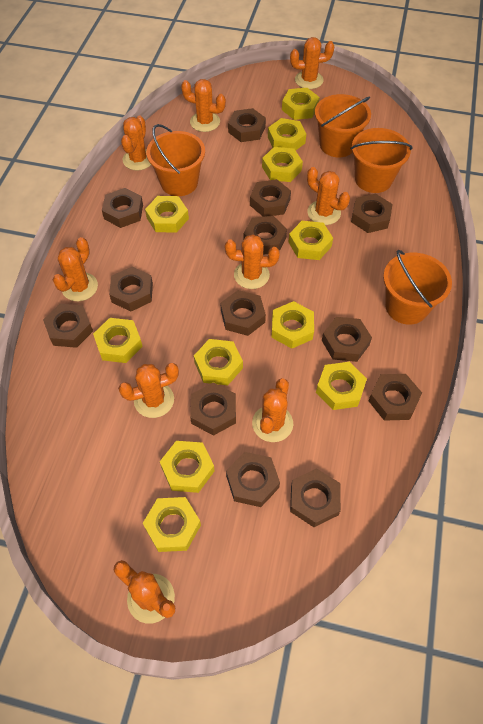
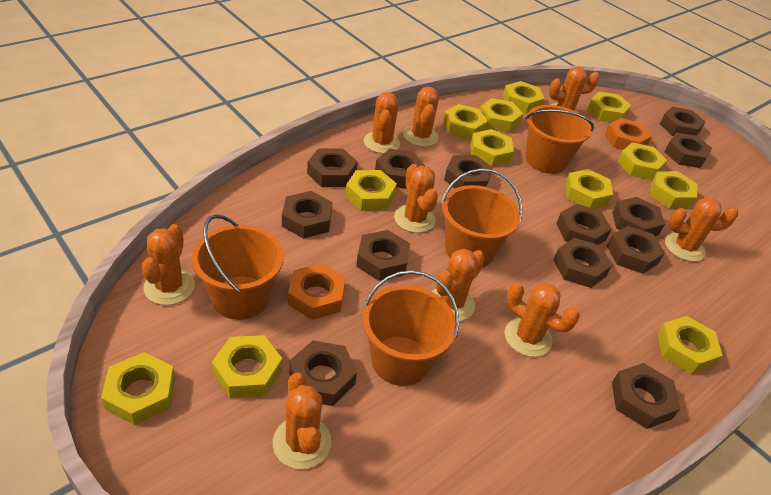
orange nut: none = 0 -> [288,263,346,320] [605,118,652,150] = 2
yellow nut: [93,318,143,363] [143,497,201,552] [145,196,189,233] [160,441,215,493] [194,339,243,386] [262,147,303,182] [268,118,306,151] [271,301,314,348] [282,88,319,120] [288,221,333,260] [316,362,367,410] = 11 -> [101,352,175,425] [212,335,282,398] [345,170,397,211] [443,104,488,140] [470,129,514,167] [480,98,523,133] [503,81,544,114] [565,169,613,209] [587,91,631,122] [617,142,667,180] [650,171,698,208] [657,316,723,374] = 12

